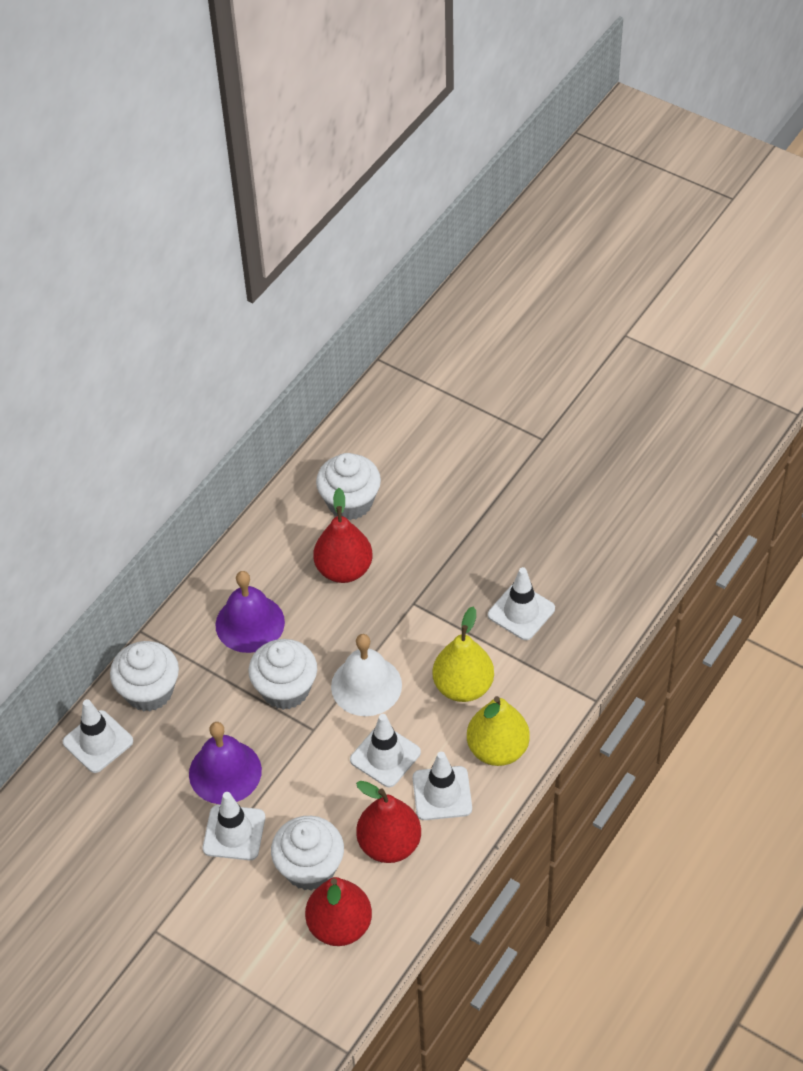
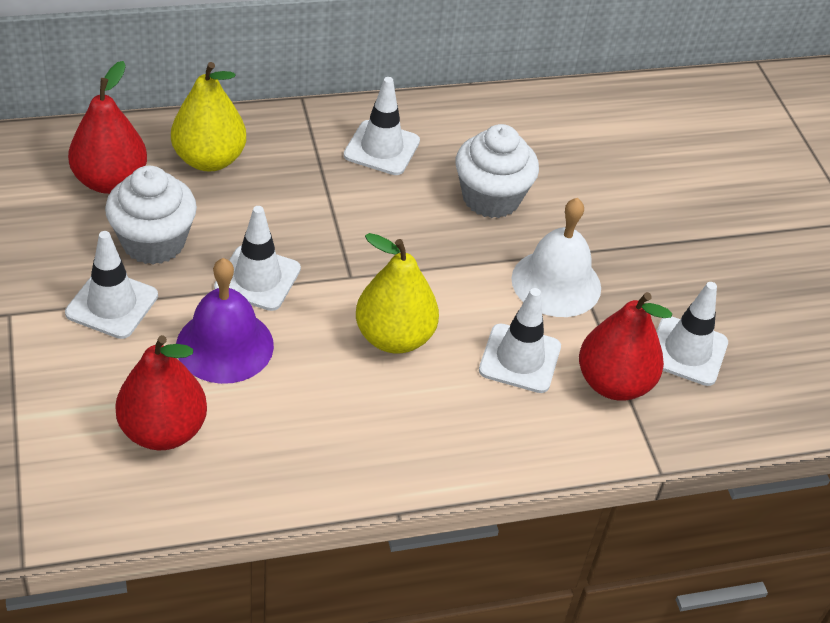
purple bell: [189,722,262,804] [216,571,285,653] = 2 -> [176,258,274,384] = 1
white cupcake: [110,641,179,712] [248,639,317,710] [271,816,344,890] [316,453,381,520] = 4 -> [105,166,197,265] [456,124,539,218] = 2

